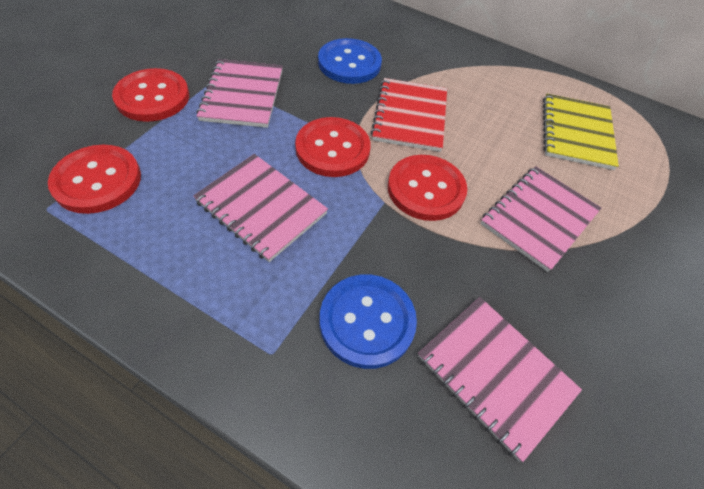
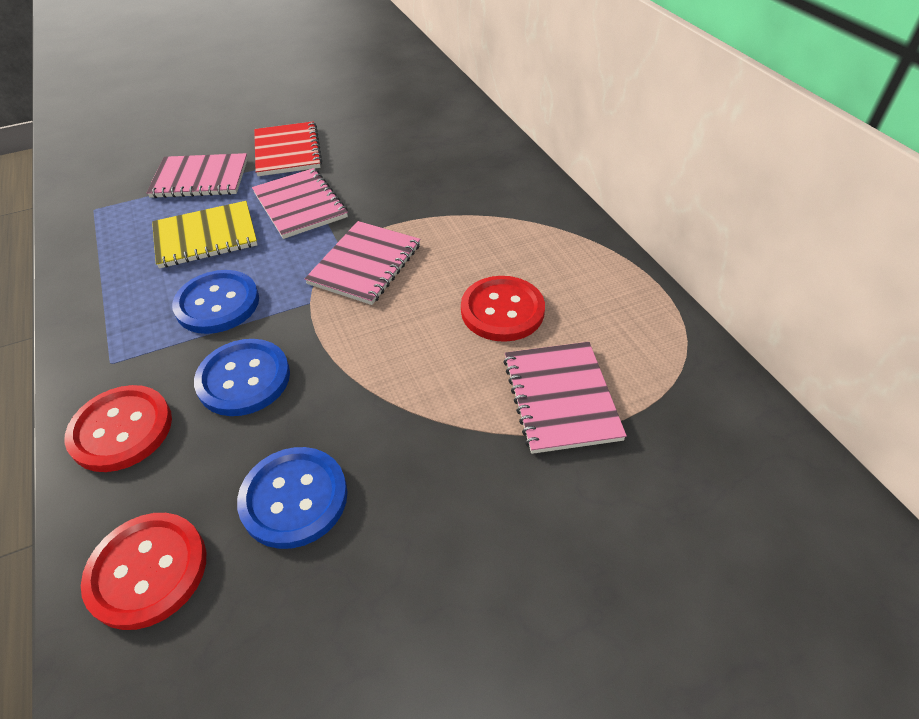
blue button: [318,38,382,84] [320,274,417,369] = 2 -> [172,270,259,334] [194,339,290,416] [237,447,348,549] = 3
red button: [48,145,141,214] [112,68,189,122] [295,117,371,177] [388,155,467,221] = 4 -> [64,385,172,472] [81,513,206,630] [461,276,545,342] = 3

